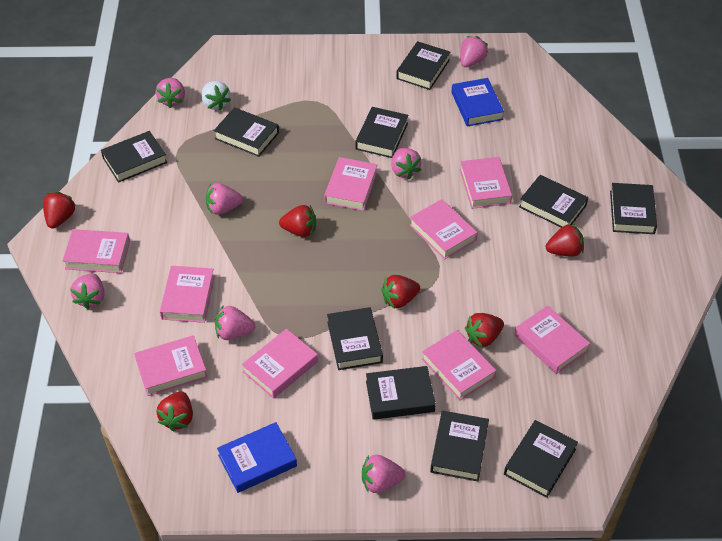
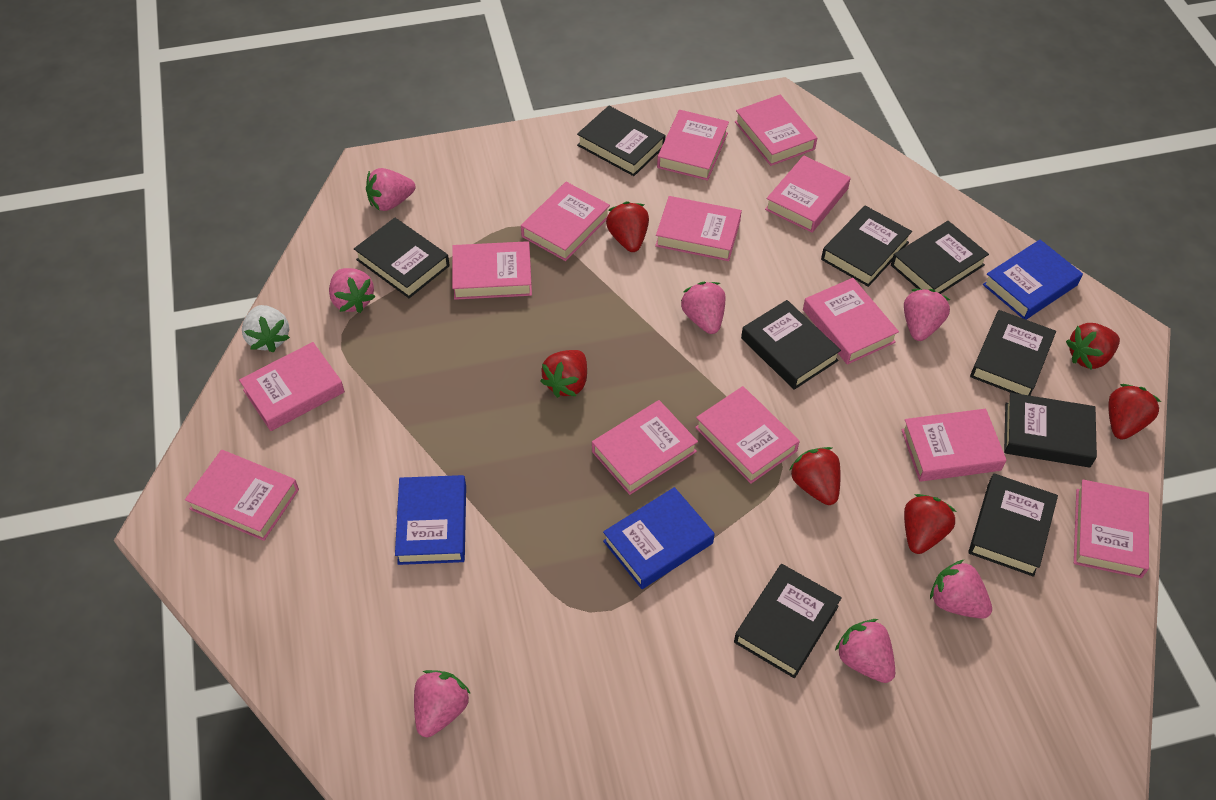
black book: [101,131,167,183] [214,107,279,157] [327,307,383,370] [355,107,408,158] [366,366,436,420] [396,41,450,90] [430,411,489,481] [504,420,578,498] [519,175,588,228] [610,183,657,234] = 10 -> [354,218,450,298] [577,106,665,176] [734,564,842,678] [741,300,841,390] [821,205,912,287] [891,221,989,294] [968,473,1058,577] [970,310,1056,396] [1004,393,1097,468] = 9
blue book: [217,422,297,493] [451,78,504,127] = 2 -> [395,475,466,565] [603,487,715,589] [983,240,1083,320] = 3
pink book: [62,229,130,273] [134,335,207,396] [160,266,215,323] [242,329,318,399] [324,157,377,211] [410,199,478,259] [422,330,496,400] [460,157,512,209] [514,305,590,374] = 9 -> [185,450,299,541] [239,342,345,431] [452,241,532,300] [521,182,610,261] [592,400,698,495] [655,196,742,261] [657,110,729,181] [695,386,800,484] [735,95,817,166] [765,155,851,233] [803,278,899,365] [901,409,1007,482] [1074,479,1149,578] = 13

